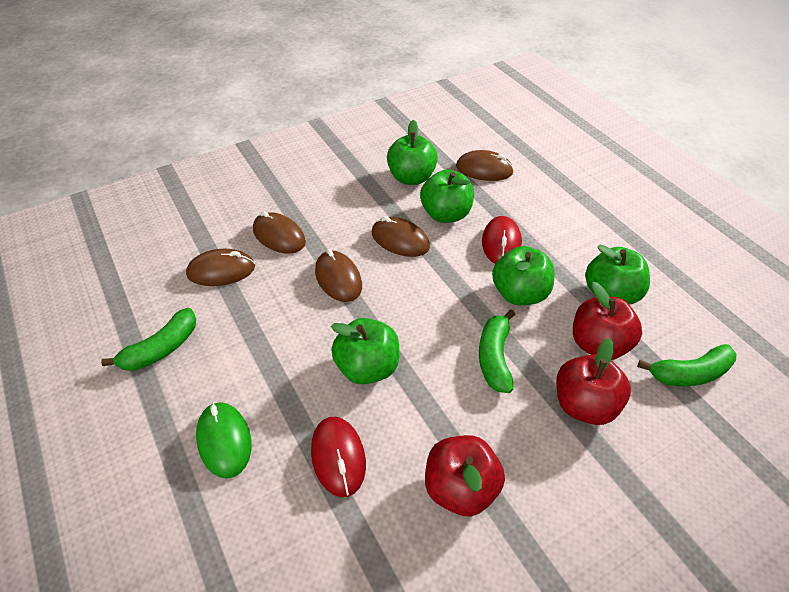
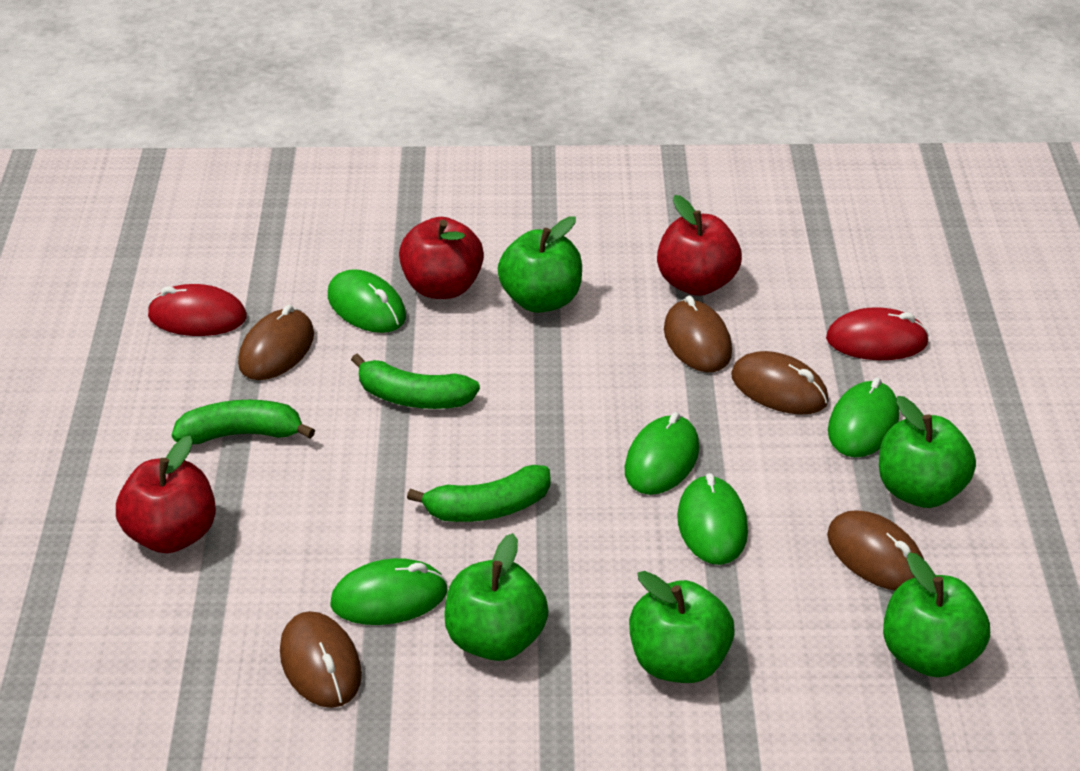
green mouse: [196,402,251,479] = 1 -> [328,269,406,333] [330,558,448,625] [625,412,699,495] [677,473,748,565] [828,377,899,457] = 5

